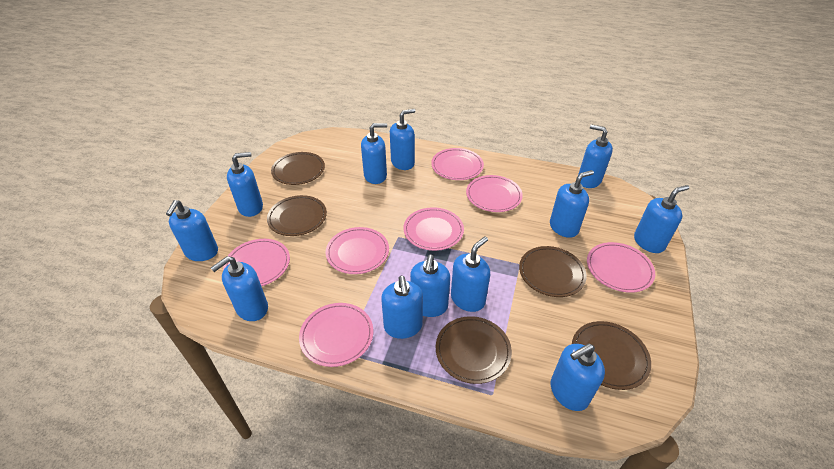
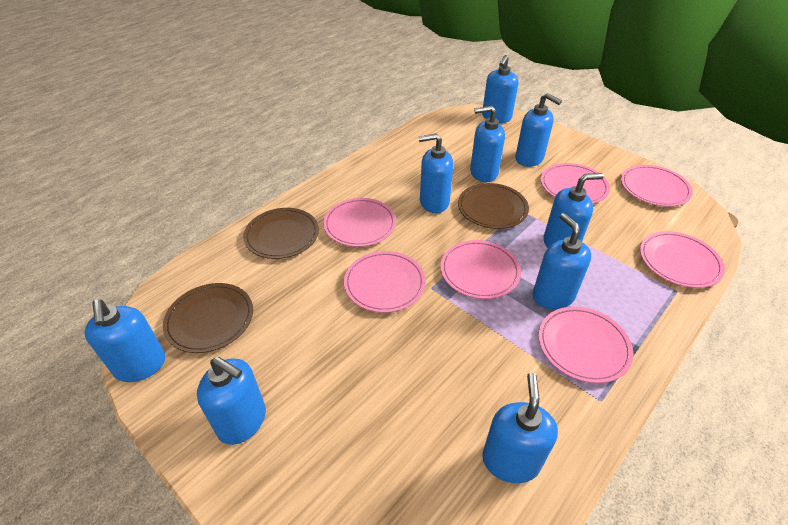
blue soap dispenser: [166,200,218,261] [211,256,268,321] [227,152,263,217] [361,123,387,184] [381,276,423,339] [390,109,415,170] [410,254,450,317] [451,236,491,312] [550,170,594,238] [551,344,605,411] [578,124,613,188] [634,185,689,253] = 12 -> [84,299,165,382] [197,357,266,445] [418,133,453,213] [470,106,505,182] [482,55,519,123] [482,373,558,483] [515,93,562,167] [533,213,591,310] [544,173,604,248] = 9
brown plate: [267,195,327,236] [271,152,325,185] [436,316,512,384] [519,246,587,297] [572,321,651,390] = 5 -> [163,283,253,353] [243,208,319,259] [458,183,529,229] = 3

